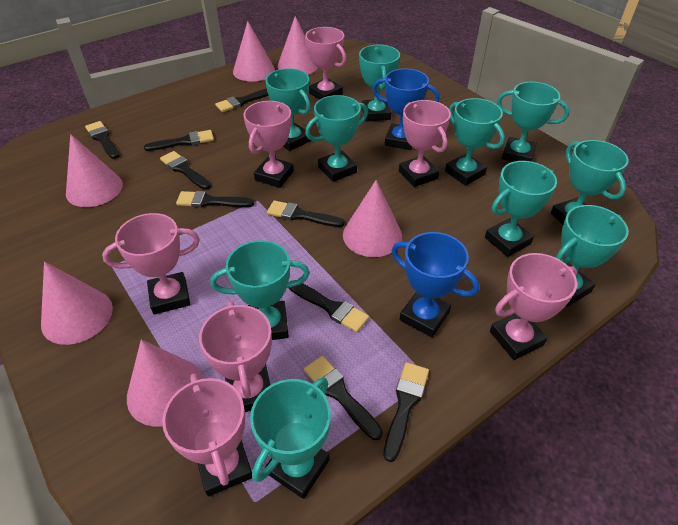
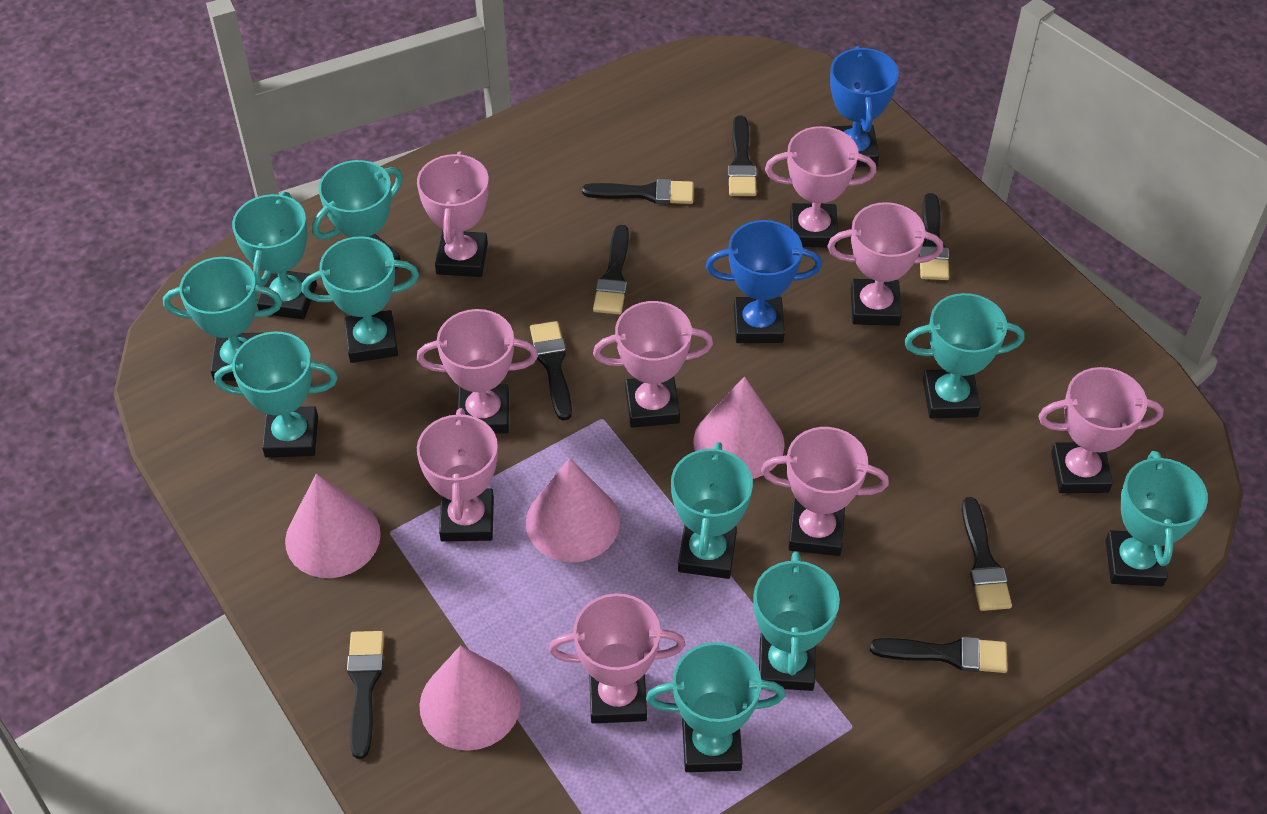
black brush: [85,121,119,159] [144,130,214,151] [160,151,211,190] [176,191,254,208] [215,88,269,112] [267,200,345,227] [289,280,369,332] [304,356,383,440] [383,362,429,462] = 9 -> [347,631,384,759] [530,321,572,421] [582,179,694,204] [593,225,629,315] [728,116,757,196] [870,636,1008,673] [919,193,949,280] [962,497,1012,611] = 8
pink cone: [41,261,113,345] [66,134,123,207] [127,339,204,427] [233,21,275,82] [278,16,318,74] [343,180,402,257] = 6 -> [285,474,381,578] [419,645,521,751] [526,458,620,562] [693,376,785,479] = 4
pink trophy: [102,213,200,314] [162,373,252,497] [199,301,272,412] [244,101,294,188] [305,27,346,100] [399,100,451,187] [490,253,577,360] = 7 -> [417,151,489,277] [417,309,538,434] [417,408,498,542] [549,593,685,724] [593,301,713,428] [761,427,889,556] [765,126,876,248] [827,202,943,326] [1038,367,1164,493] = 9

